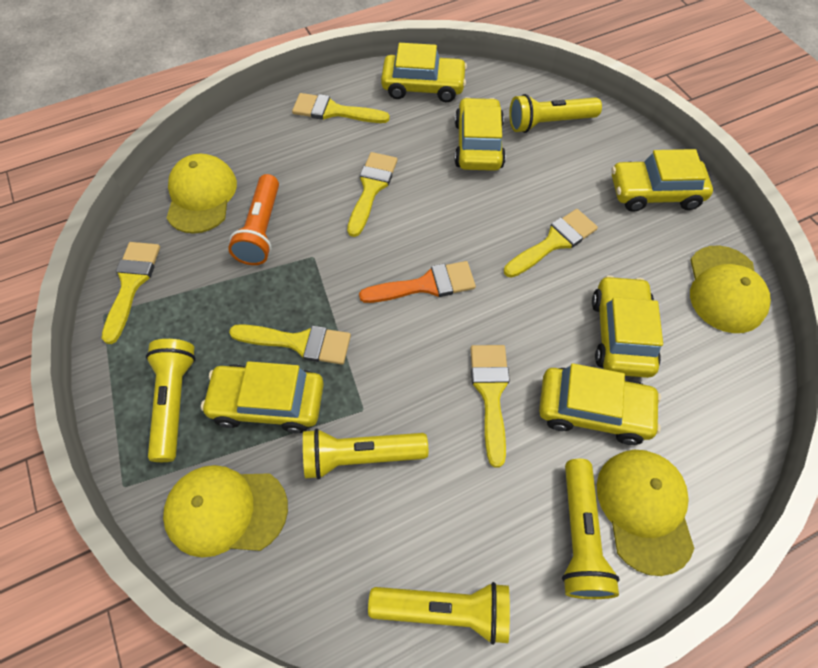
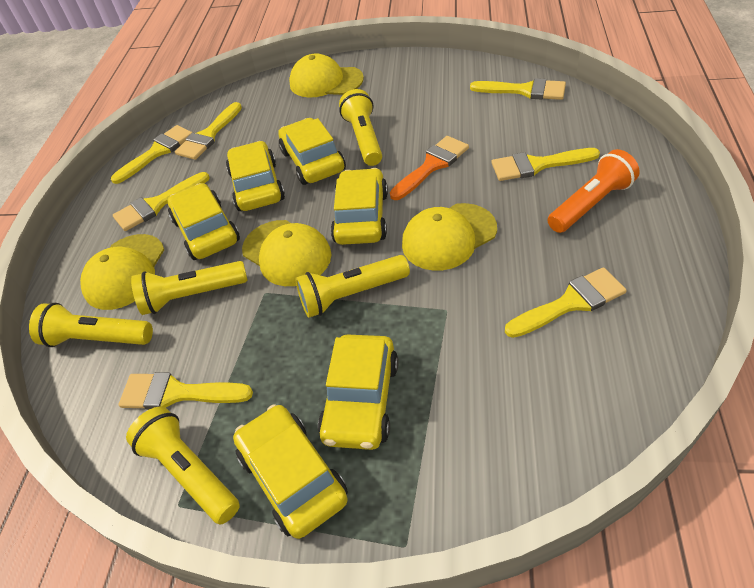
yellow brush: [102,242,160,344] [229,324,351,364] [292,93,390,123] [347,152,397,237] [471,345,510,468] [504,209,598,278] = 6 -> [111,125,192,184] [113,172,210,231] [119,372,253,410] [175,102,242,160] [470,78,566,100] [492,148,600,181] [505,267,627,338] = 7

